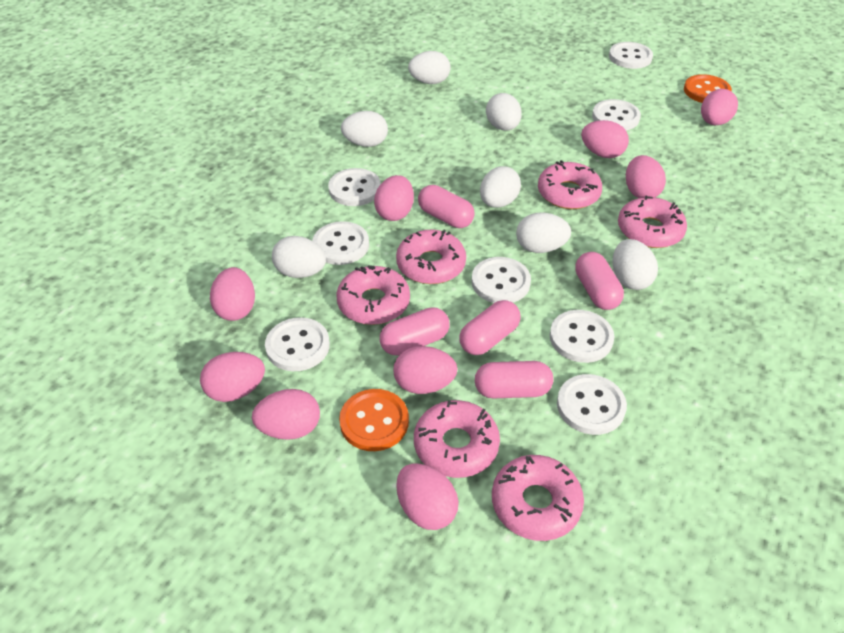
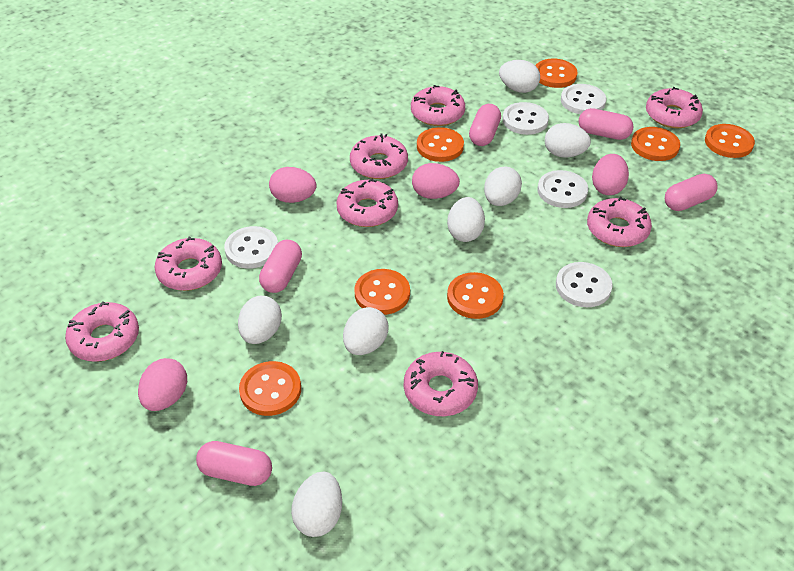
orange button: [339,389,409,451] [684,74,732,103] = 2 -> [239,361,301,416] [354,269,410,315] [417,127,464,162] [447,272,504,319] [535,59,578,88] [631,127,680,161] [705,124,755,158] = 7
pink donut: [336,265,410,325] [396,229,466,284] [414,400,500,478] [492,455,584,541] [538,160,602,209] [618,196,687,248] = 6 -> [65,301,139,362] [154,237,222,291] [337,178,398,227] [350,134,408,179] [404,351,478,416] [411,85,465,126] [587,197,652,247] [646,87,703,128] = 8
pink egg: [200,352,265,402] [210,267,255,321] [252,389,320,440] [374,175,414,221] [394,346,458,394] [396,463,459,530] [581,120,629,158] [626,155,666,198] [701,89,738,125] = 9 -> [138,358,187,411] [269,167,316,203] [412,163,460,199] [592,154,629,195] = 4
white button: [265,317,330,371] [312,221,369,265] [328,168,381,206] [472,257,531,303] [550,310,614,363] [557,374,627,435] [592,99,641,130] [609,42,653,69] = 8 -> [224,226,278,269] [502,102,549,135] [537,170,588,208] [556,262,612,307] [561,84,606,114] = 5

